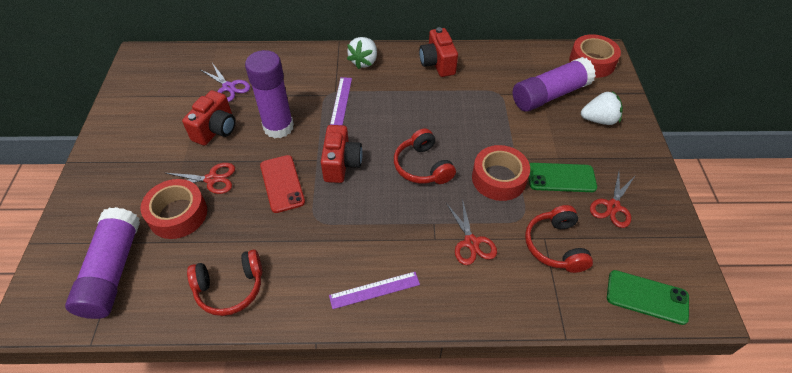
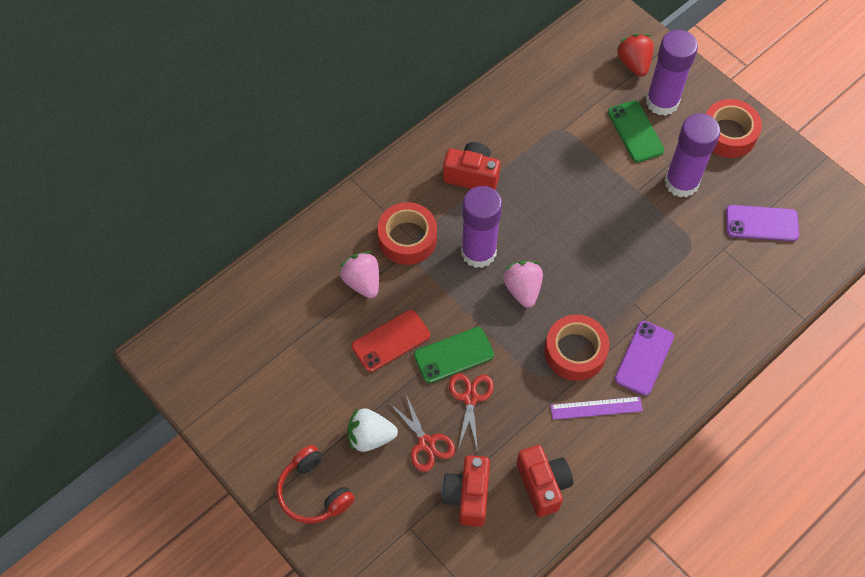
pink strawberry: none = 0 -> [339,251,379,298] [503,261,543,308] = 2
purple phone: none = 0 -> [615,321,674,396] [726,205,799,241] = 2
purple ruler: [329,272,420,309] [330,77,352,125] = 2 -> [550,397,643,420] = 1
purple scissors: [201,63,250,102] = 1 -> none = 0
red headphones: [187,249,262,316] [394,128,456,184] [525,205,593,273] = 3 -> [277,445,355,523] = 1
red scissors: [166,163,235,194] [446,199,497,265] [590,171,636,228] = 3 -> [390,395,455,472] [449,373,494,452] = 2
red strawberry: none = 0 -> [617,34,654,77] = 1
white strawberry: [347,37,377,69] [581,91,623,125] = 2 -> [347,408,398,452] = 1

